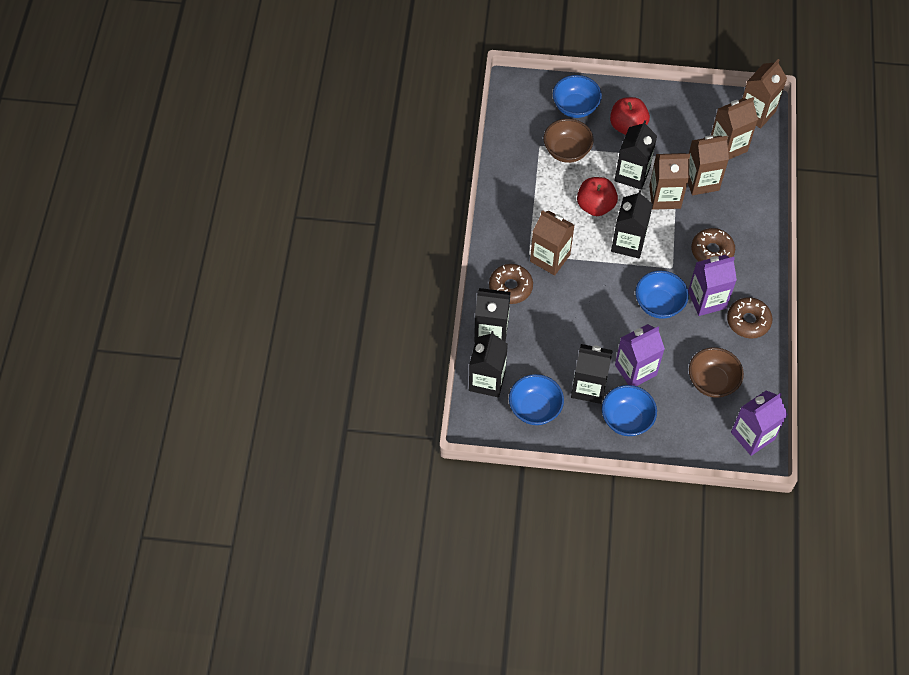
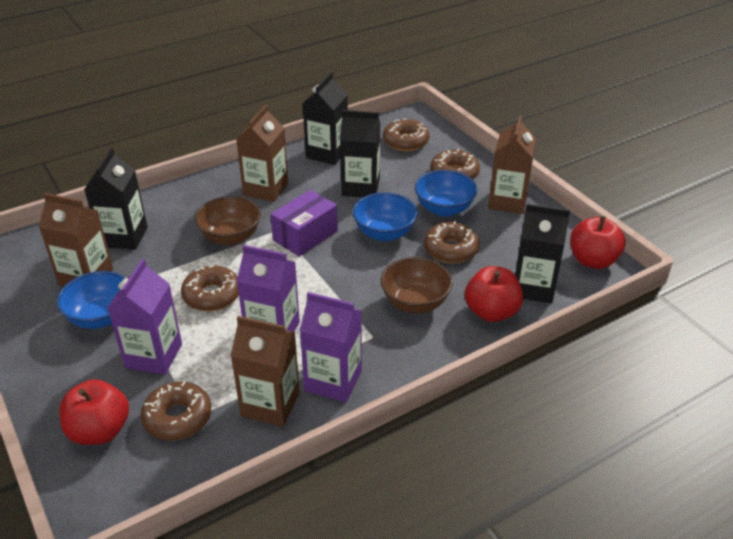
black carton: [469,331,508,397] [475,288,511,342] [571,344,613,404] [611,190,653,258] [615,120,657,190] = 5 -> [84,148,148,250] [303,72,348,165] [340,110,380,197] [515,204,570,304] = 4
blue bowl: [509,374,564,425] [553,75,602,118] [602,385,657,436] [635,270,689,319] = 4 -> [57,271,126,329] [353,192,418,241] [415,170,478,217] = 3
brown carton: [530,210,574,276] [649,153,690,210] [688,135,729,195] [711,97,758,159] [742,59,787,129] = 5 -> [39,193,113,287] [231,316,300,427] [236,105,288,202] [488,116,536,214] = 4
brown donut: [489,264,533,304] [691,228,735,262] [727,297,773,338] = 3 -> [141,381,211,441] [181,265,239,311] [383,119,430,151] [424,221,480,263] [430,149,480,180] = 5
purple box: none = 0 -> [271,190,338,257] = 1
red apple: [577,177,618,216] [610,97,650,135] = 2 -> [59,379,129,445] [465,266,523,322] [570,216,625,269] = 3

